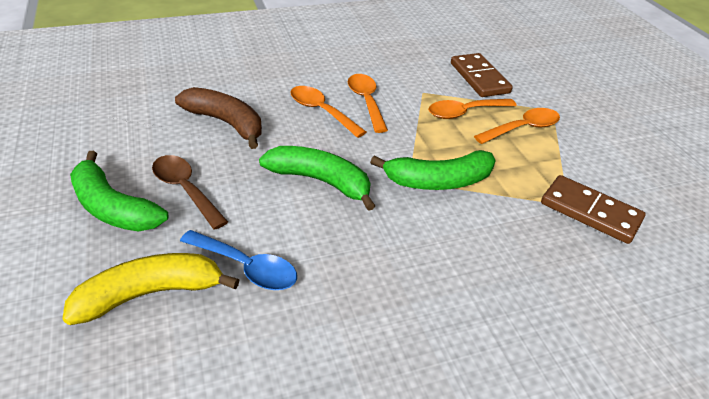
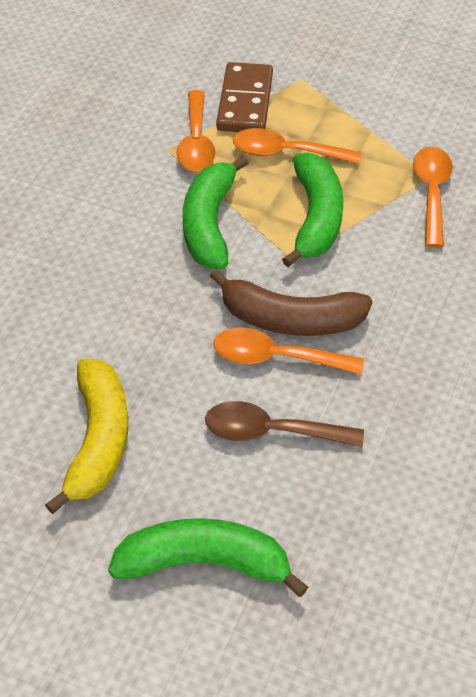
blue spoon: [180,230,297,290] = 1 -> none = 0
brown domino: [451,53,513,97] [541,175,646,244] = 2 -> [216,62,273,132] = 1

